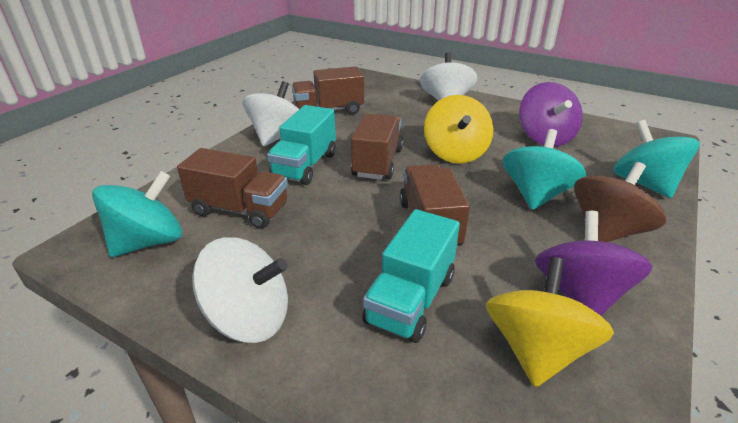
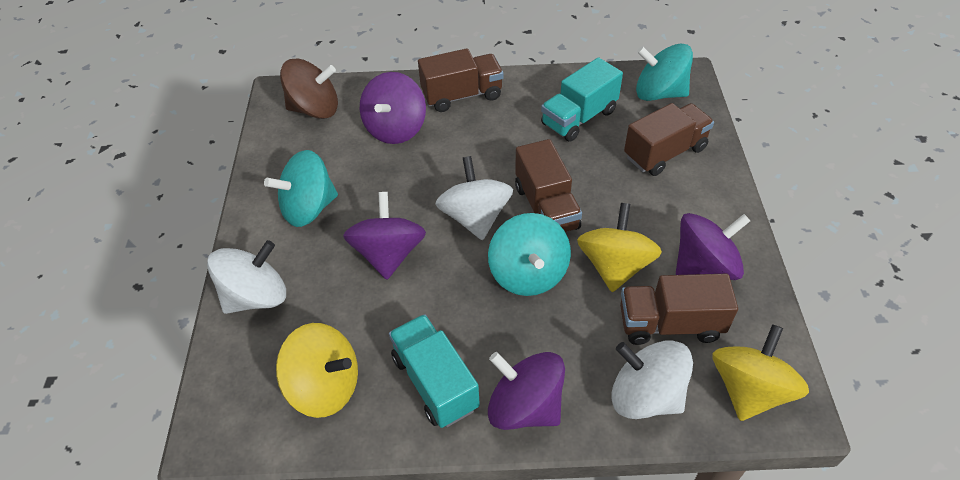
purple spinning top: [519,82,583,147] [535,211,653,316] = 2 -> [343,192,426,280] [360,72,426,144] [488,352,565,430] [676,213,750,280] = 4
yellow spinning top: [424,95,494,164] [486,257,614,387] = 2 -> [276,323,358,418] [577,203,662,292] [712,324,809,421] = 3

